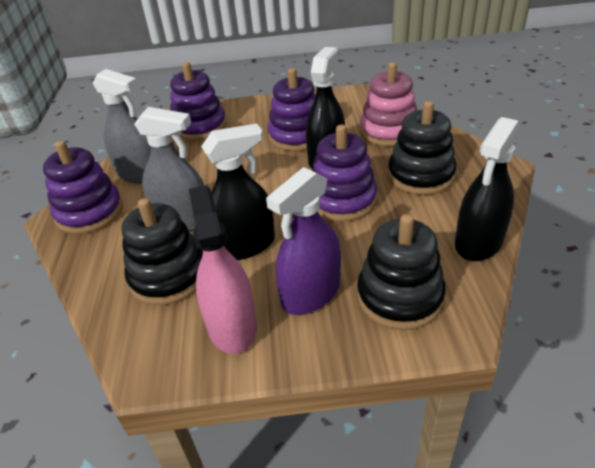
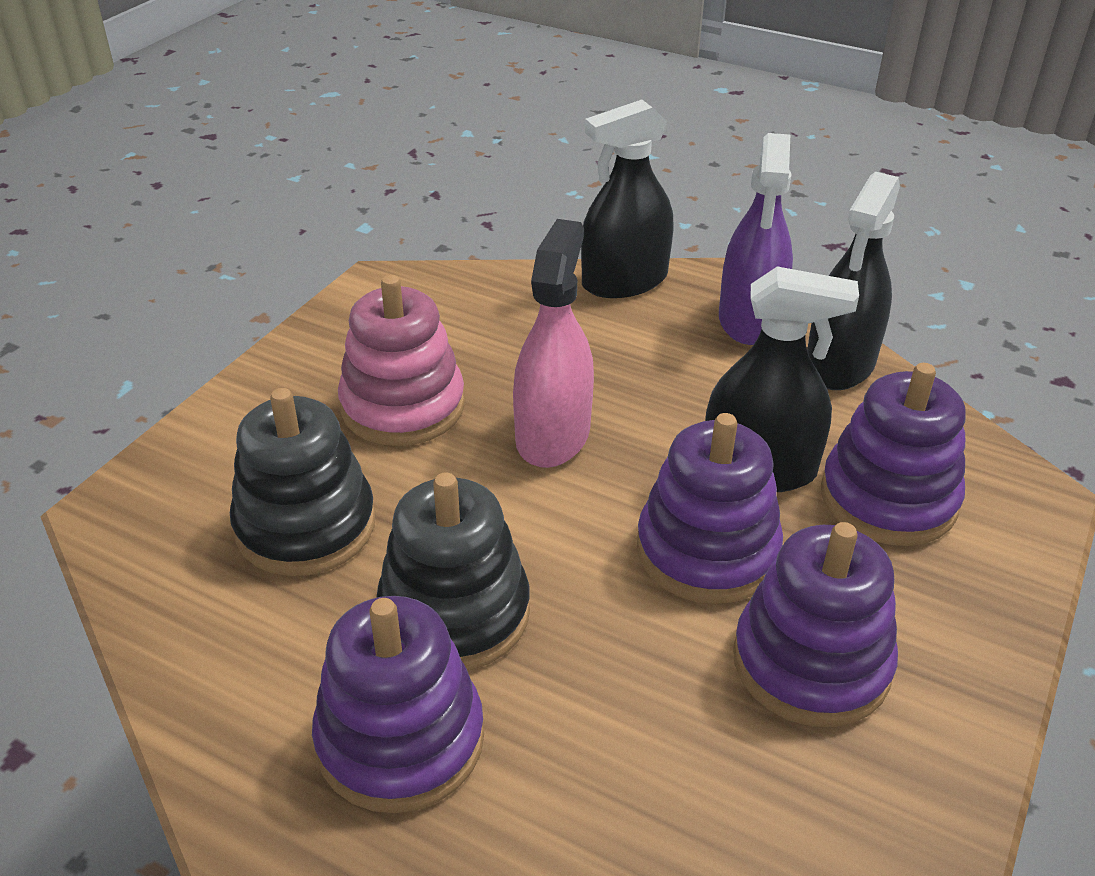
black stacking toy: [122,198,203,305] [357,214,446,330] [388,101,457,195] = 3 -> [230,388,375,576] [376,472,530,670] = 2
grey spray bottle: [93,69,151,184] [134,107,204,231] = 2 -> none = 0

